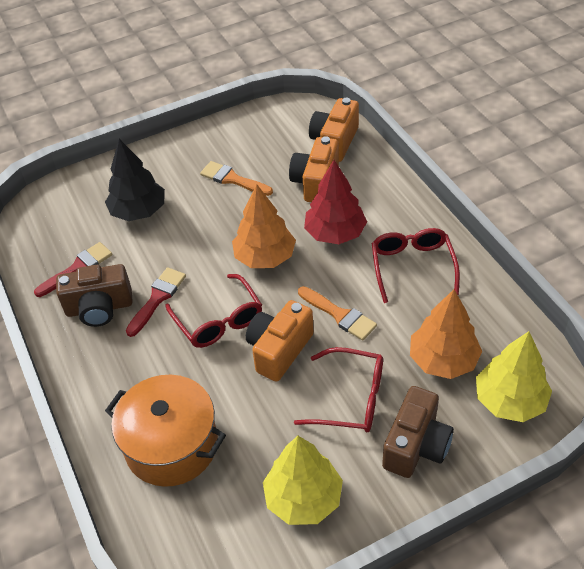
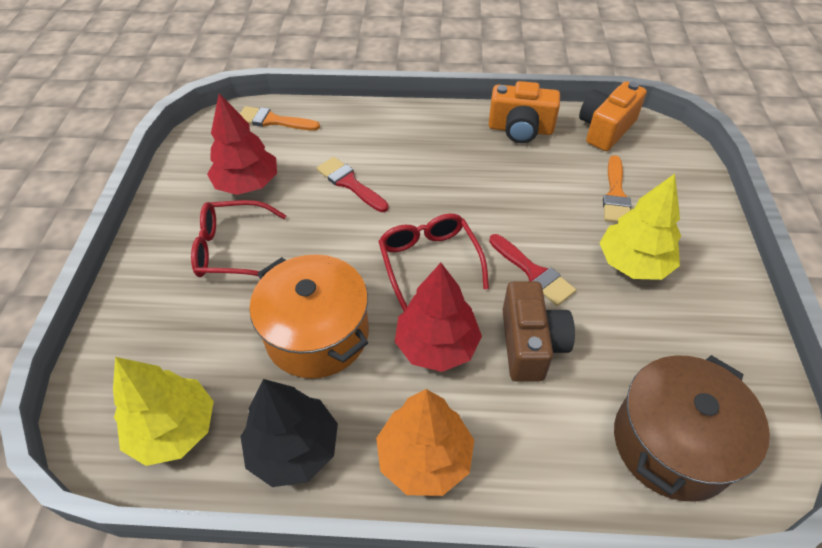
brown camera: [56,264,133,327] [382,386,454,478] = 2 -> [502,281,575,382] = 1
brown pot: none = 0 -> [614,355,770,501] = 1
orange camera: [246,300,314,382] [289,136,339,202] [309,98,359,162] = 3 -> [489,81,560,143] [579,81,647,151] = 2
orange tree: [232,184,296,268] [410,289,482,379] = 2 -> [376,389,474,496] = 1
red glasses: [165,274,262,348] [294,347,383,432] [372,228,460,303] = 3 -> [191,200,287,277] [378,213,489,312] = 2
red tree: [304,160,367,244] = 1 -> [207,93,277,195] [395,263,482,372] = 2

